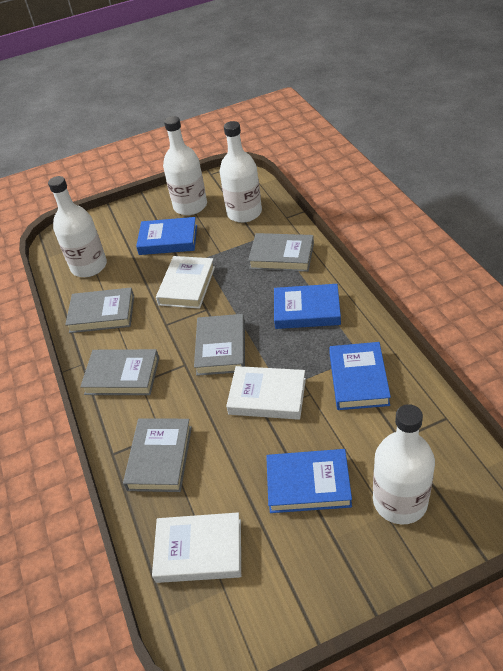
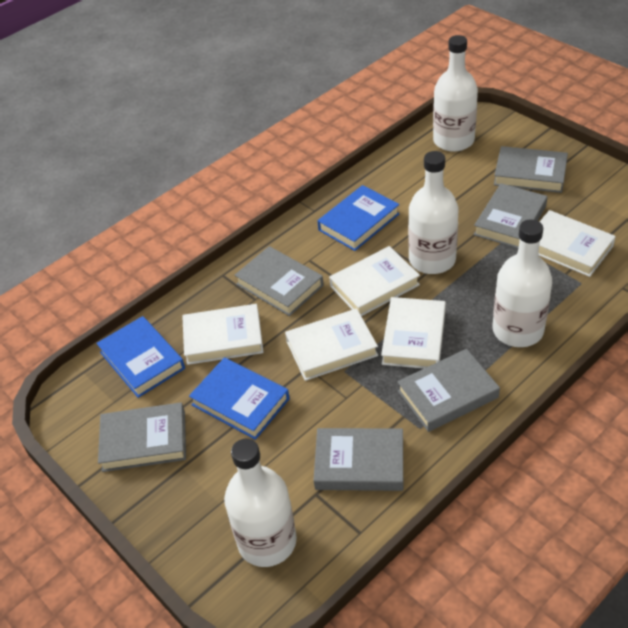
blue book: [136,217,197,255] [266,449,352,513] [274,284,341,329] [329,342,391,410] = 4 -> [96,316,185,398] [189,357,290,440] [318,185,400,251] = 3
grey book: [65,288,134,333] [80,349,159,395] [123,419,192,492] [194,314,245,376] [248,233,314,272] = 5 -> [98,402,186,472] [235,246,324,316] [314,428,403,491] [397,349,500,432] [474,183,547,248] [494,146,568,193] = 6
white book: [152,513,241,583] [156,256,215,309] [226,366,306,420] = 3 -> [182,304,264,365] [285,308,378,381] [329,246,420,316] [381,297,446,369] [539,210,616,277] = 5

